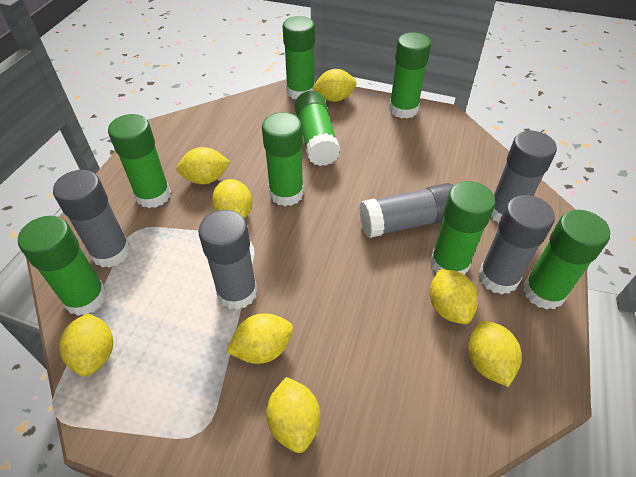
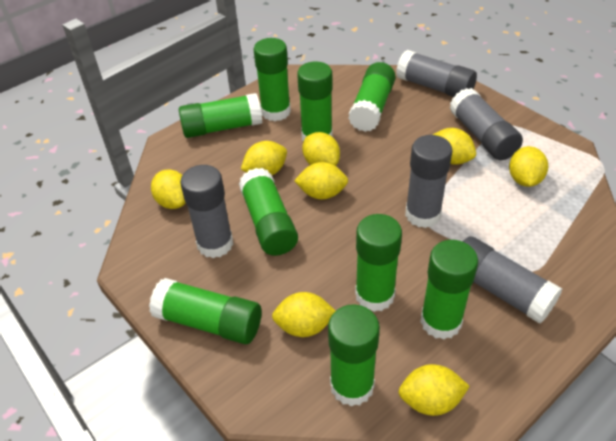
green glue stick: [18,216,107,316] [108,114,171,208] [262,112,304,206] [283,16,315,99] [295,91,341,166] [389,32,431,119] [430,181,496,275] [523,210,610,310] = 8 -> [149,278,261,344] [179,93,262,138] [239,168,298,256] [254,38,291,121] [297,61,333,141] [328,304,380,407] [348,62,396,132] [355,214,402,312] [420,240,478,340] = 9

